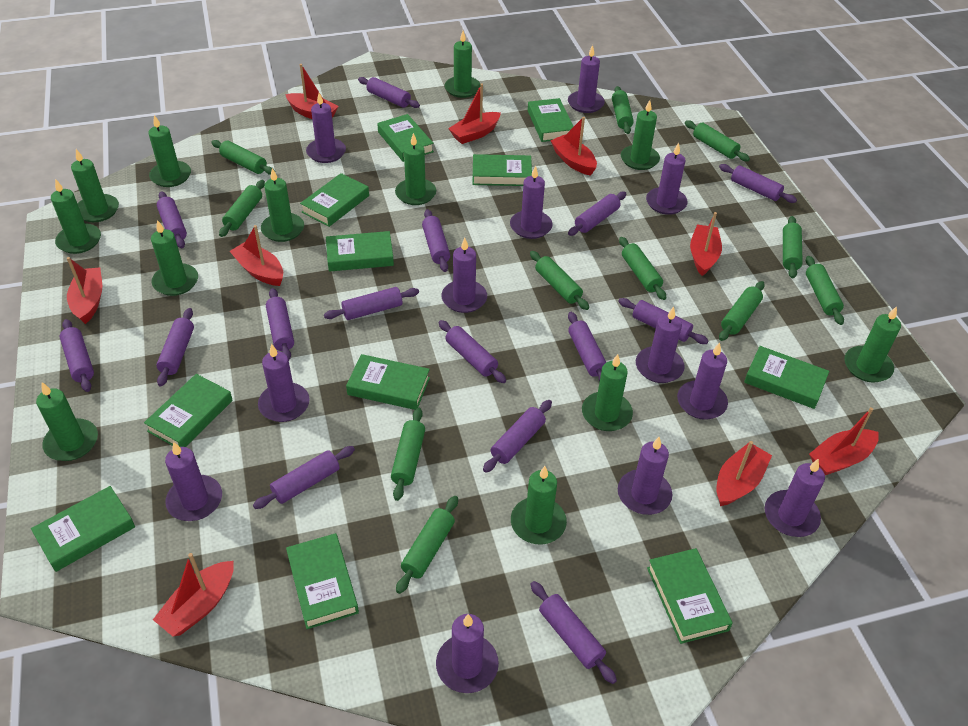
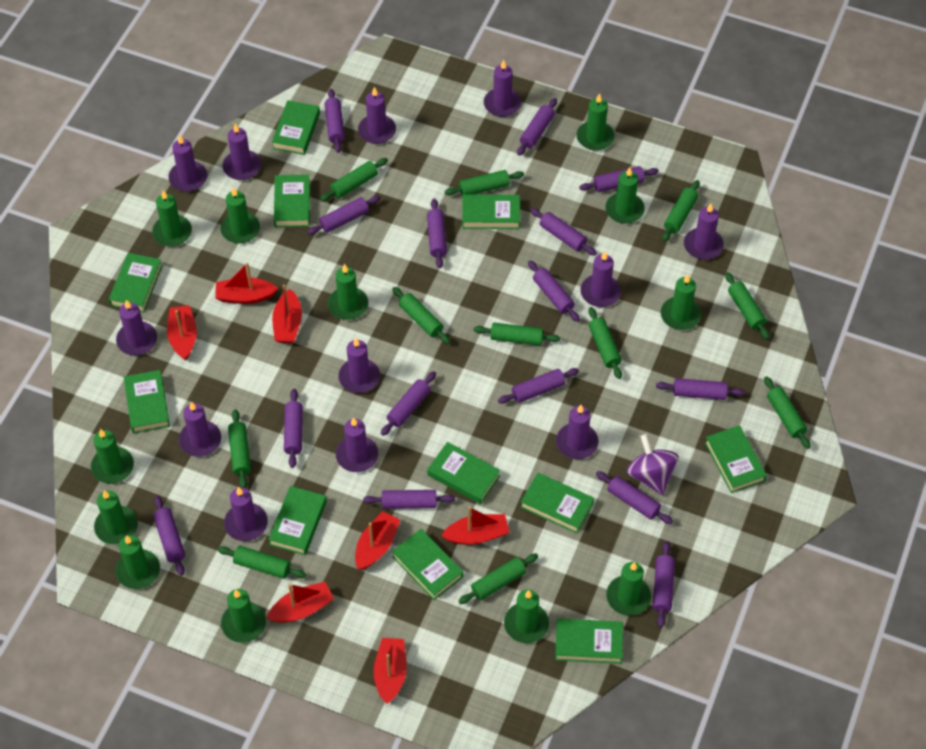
purple spinning top: none = 0 -> [627,434,679,495] = 1
red boat: [67,257,102,324] [153,553,234,637] [230,225,283,286] [285,64,339,119] [448,83,501,144] [550,117,597,176] [690,212,722,276] [716,441,772,506] [809,407,879,475] = 9 -> [167,305,197,361] [215,262,278,304] [266,582,334,623] [272,284,302,343] [355,511,400,570] [374,638,407,704] [441,506,510,545] = 7

